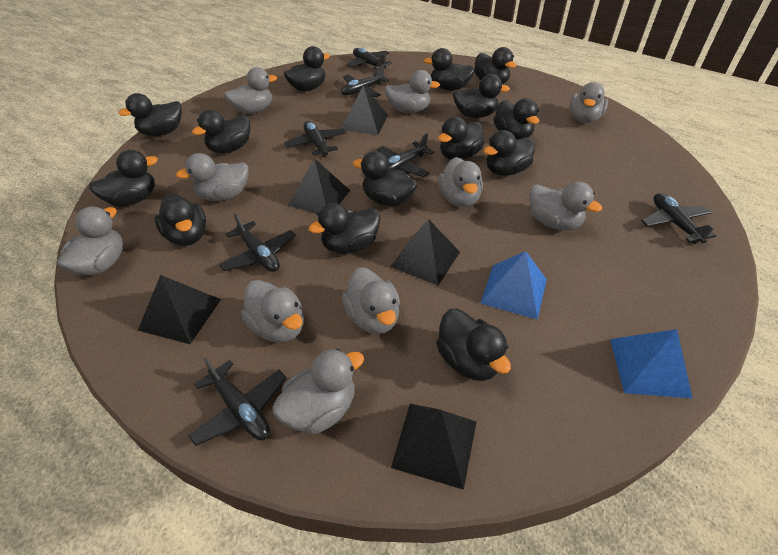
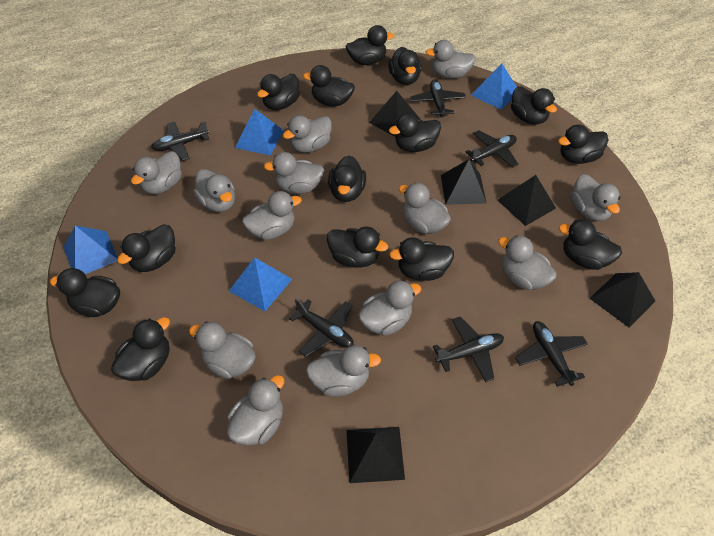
black plane: [188,357,287,446] [219,213,296,272] [284,121,346,157] [341,64,389,97] [346,48,392,69] [377,133,434,177] [641,193,716,244] = 7 -> [151,121,209,161] [289,298,354,357] [410,79,466,117] [433,317,504,382] [466,130,518,168] [515,321,588,387] = 6
blue pyramid: [481,251,547,320] [610,329,693,399] = 2 -> [64,226,118,274] [229,257,292,311] [235,109,284,155] [471,64,517,110] = 4
grey duck: [57,206,123,275] [176,153,248,201] [224,67,277,114] [241,280,304,343] [272,349,364,434] [342,267,400,334] [385,70,440,113] [438,157,483,207] [529,182,602,230] [570,82,608,123] = 10 -> [131,151,182,194] [189,322,256,379] [193,169,235,212] [227,375,284,446] [242,191,302,240] [264,152,324,194] [283,115,332,153] [306,345,381,397] [358,280,421,336] [399,183,451,234] [426,40,476,79] [498,235,557,290] [571,174,620,221] = 13

